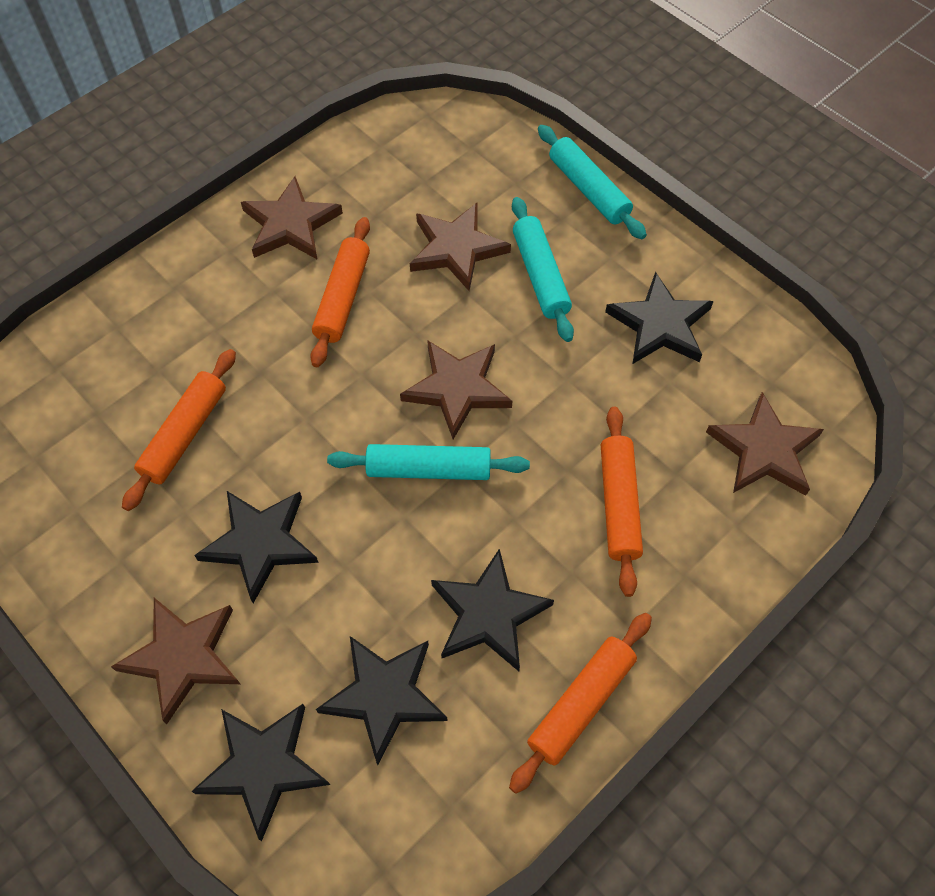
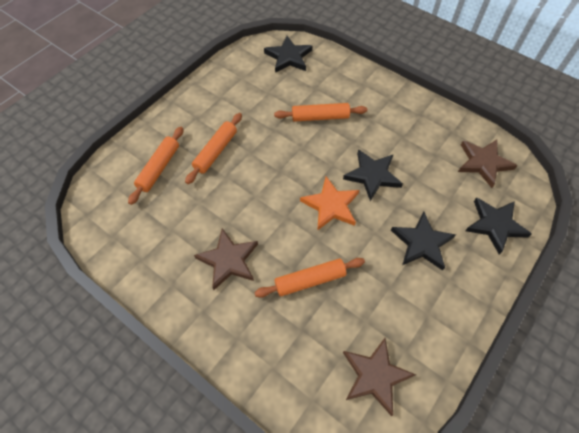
black star: [191,704,330,841] [194,491,319,603] [316,636,447,765] [431,549,554,671] [605,272,714,364] = 5 -> [264,36,312,73] [343,150,403,201] [391,212,456,270] [465,197,532,255] = 4
brown star: [111,598,240,724] [241,176,343,259] [400,340,512,439] [410,203,511,291] [706,392,824,496] = 5 -> [194,228,258,290] [343,338,416,416] [458,140,518,188] = 3
orange star: none = 0 -> [300,176,359,231] = 1
turquoise rolling pin: [327,444,530,480] [512,197,574,342] [538,125,647,239] = 3 -> none = 0

